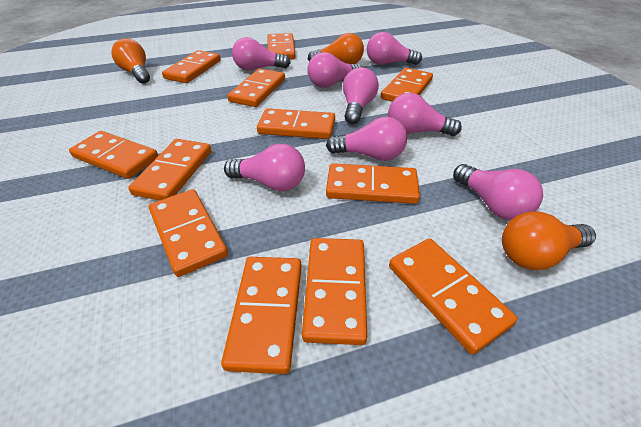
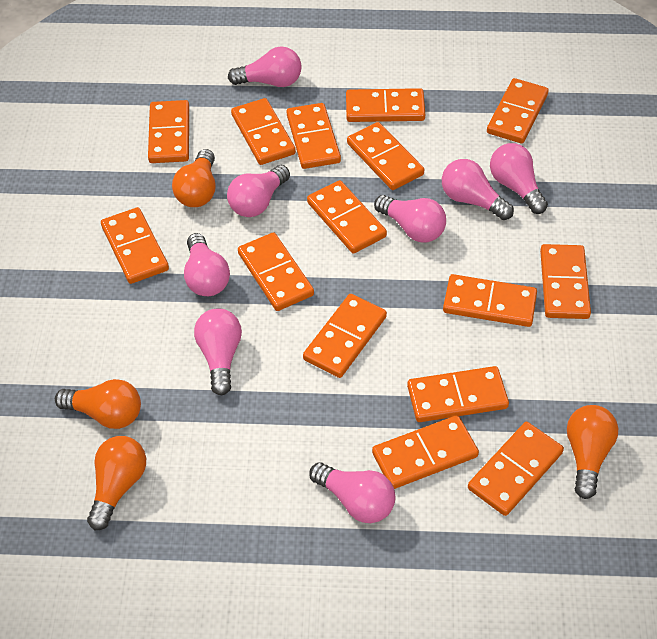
orange domino: [69,131,158,179] [128,139,211,201] [149,189,228,277] [162,50,221,83] [221,257,302,374] [227,69,285,107] [257,108,335,139] [267,33,296,60] [302,238,367,345] [326,163,420,204] [381,68,433,102] [389,238,518,355] = 12 -> [101,207,169,284] [148,100,189,163] [231,98,296,165] [238,232,314,311] [287,103,341,169] [303,294,387,378] [307,180,387,254] [346,88,425,122] [347,122,424,190] [372,415,479,489] [407,366,509,422] [443,274,537,327] [468,422,564,516] [487,78,548,143] [540,244,591,319] = 15
orange light bulb: [112,38,150,84] [308,33,364,64] [502,211,596,270] = 3 -> [55,379,141,429] [87,436,146,530] [172,149,215,207] [567,405,618,499] = 4

